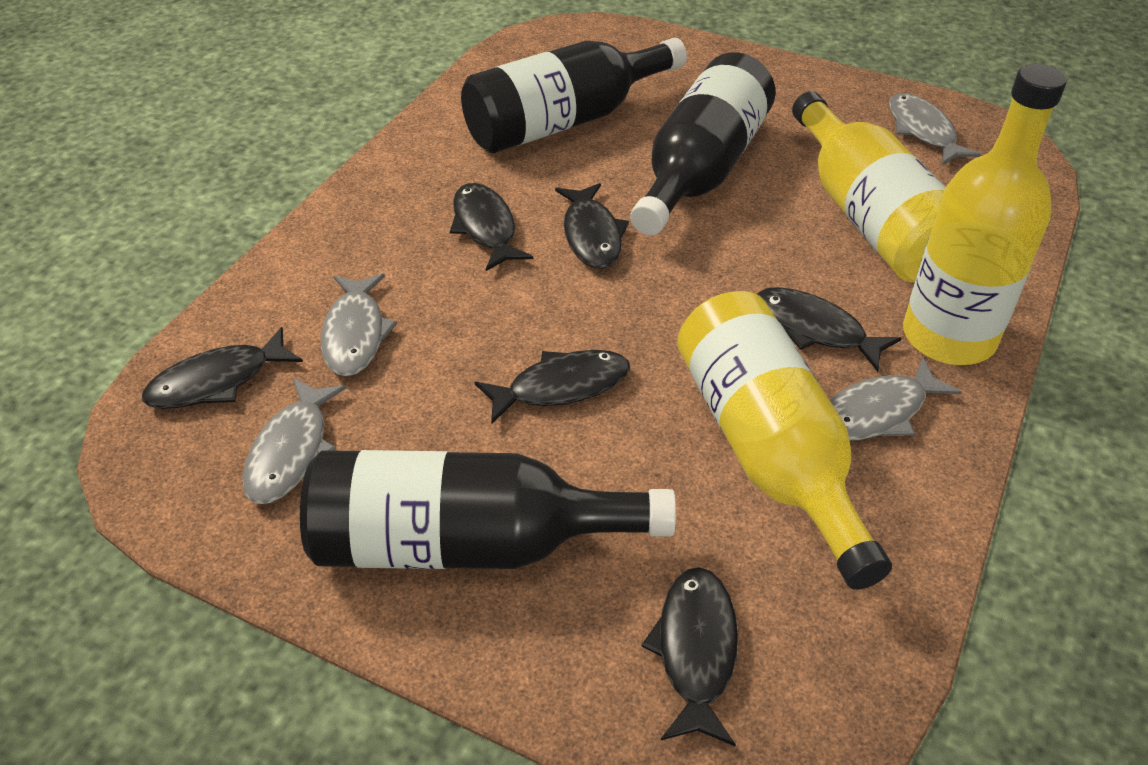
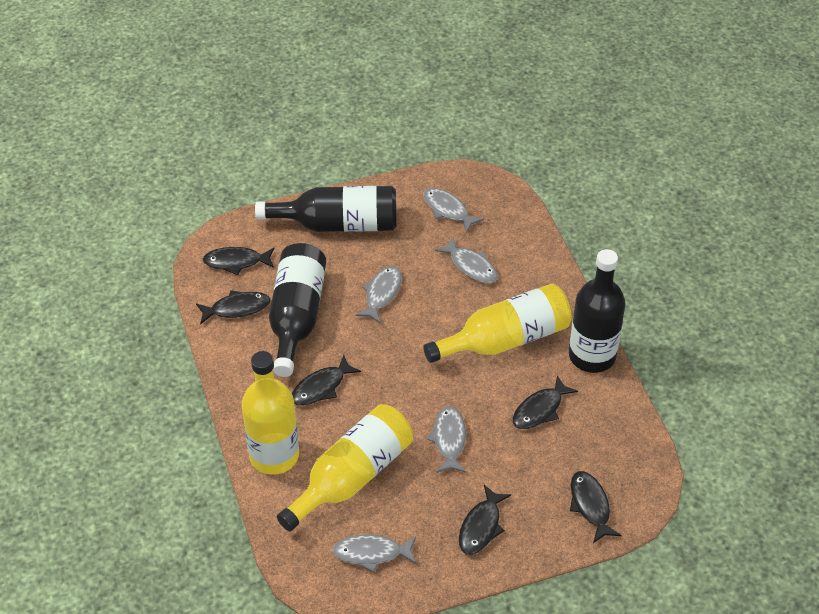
grey fish: [242,378,347,504] [321,274,397,376] [830,357,962,441] [889,93,982,165] = 4 -> [332,534,416,572] [355,266,402,323] [423,188,484,233] [427,406,466,473] [435,237,498,283] = 5

